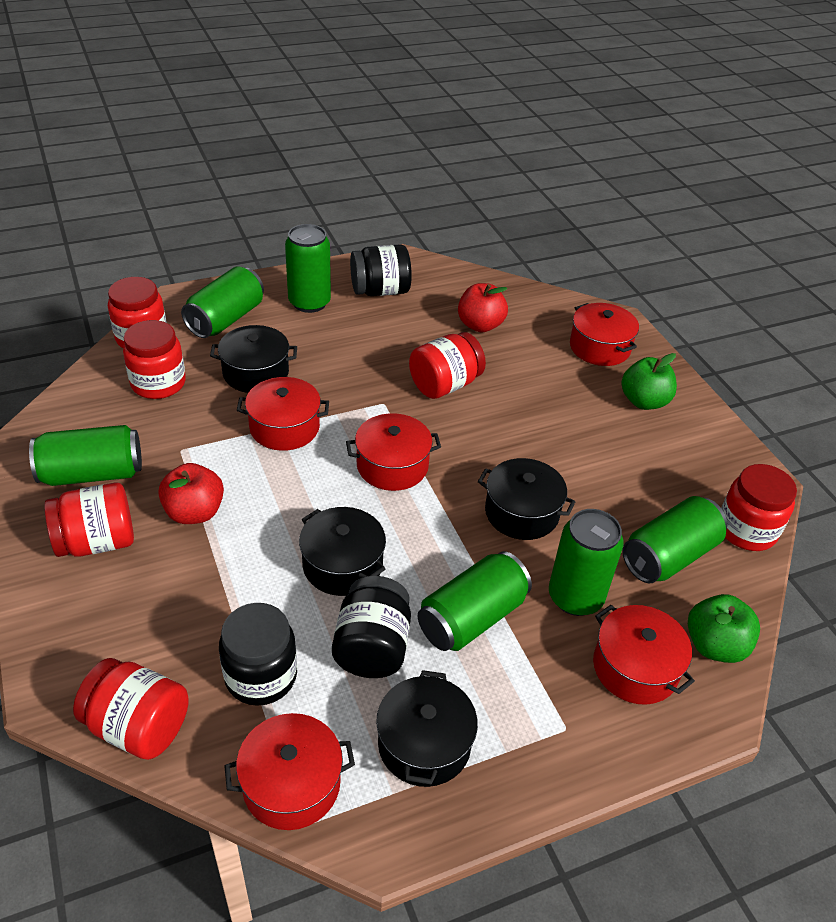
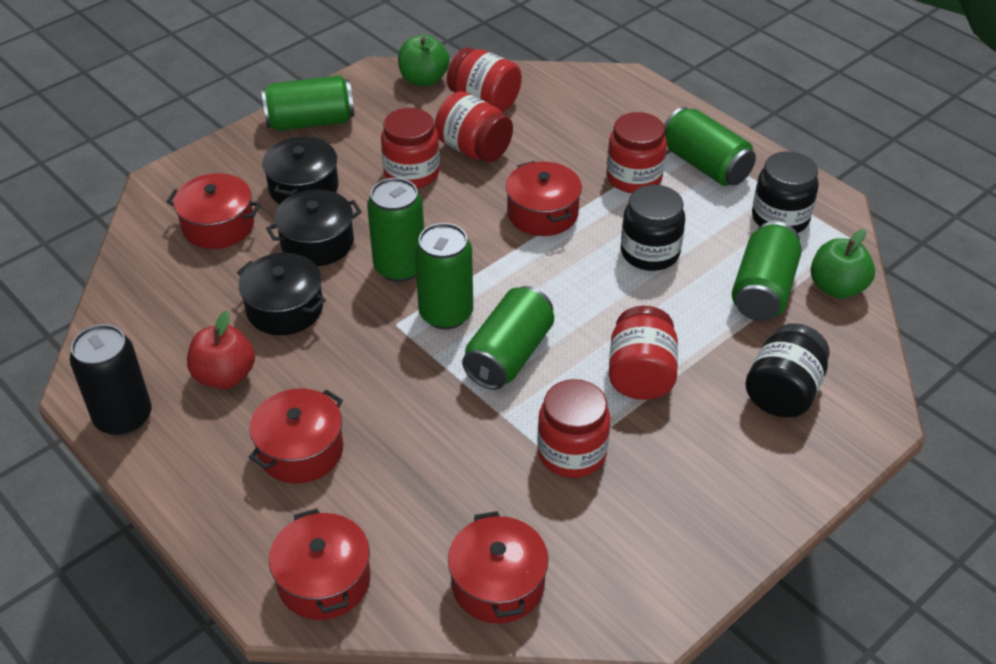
black can: none = 0 -> [70,324,152,436] = 1
black pot: [210,325,297,393] [299,507,386,596] [376,670,478,787] [478,458,575,540] = 4 -> [237,253,326,335] [262,136,339,204] [266,190,362,266] = 3
red apple: [158,463,224,524] [458,283,508,332] = 2 -> [187,310,255,389] = 1

